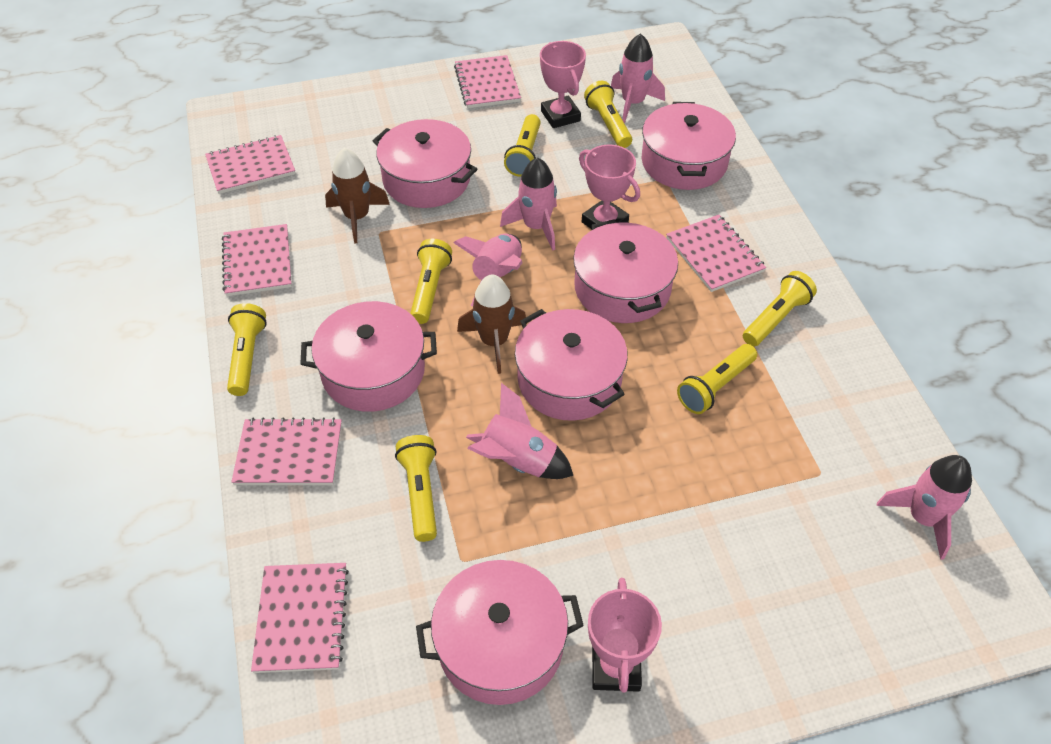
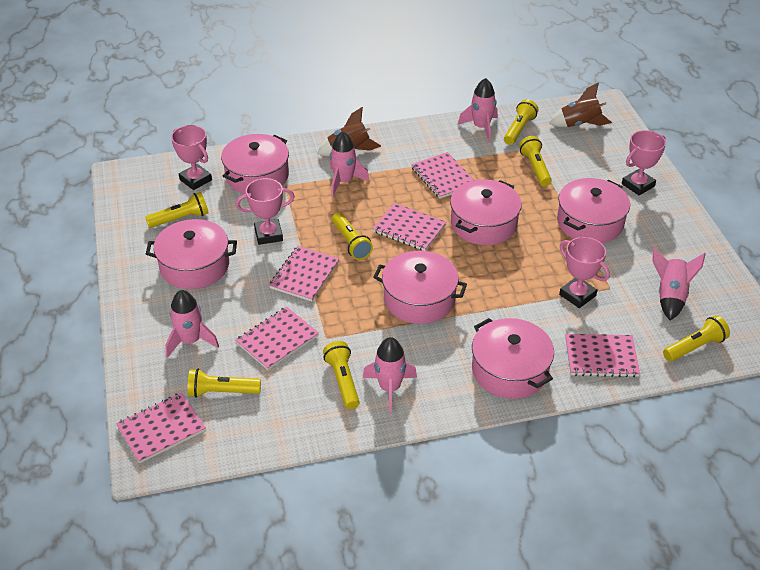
pink trophy: [540,41,586,128] [579,145,640,229] [588,578,662,692] = 3 -> [171,125,212,190] [236,178,295,245] [559,237,610,308] [622,130,666,195] = 4

